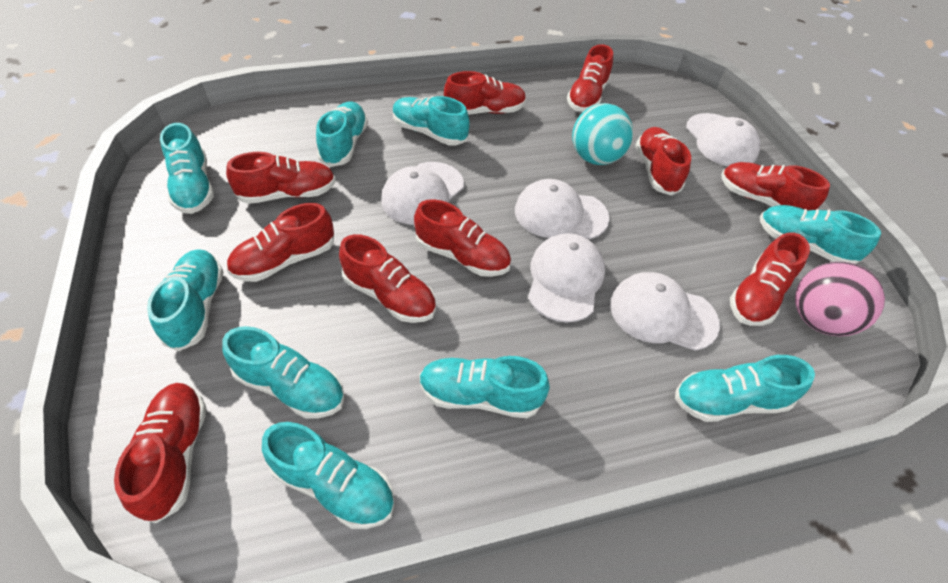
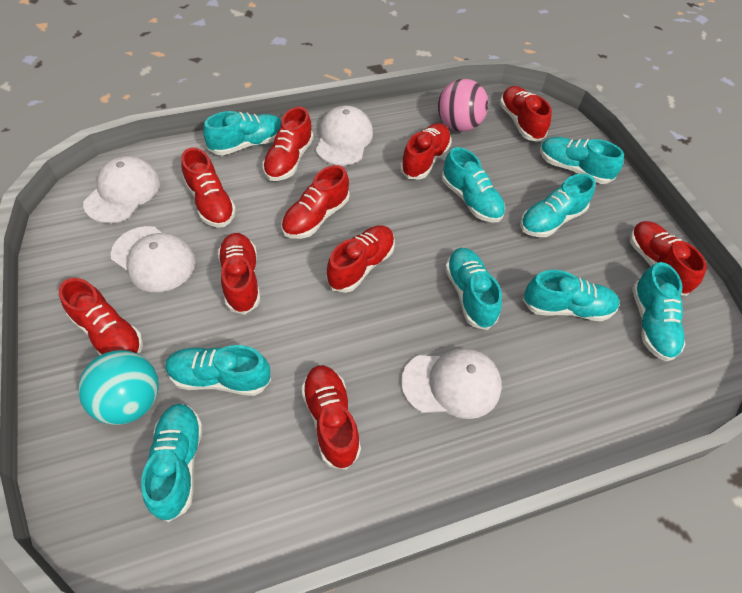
white cap: [381,162,464,225] [515,179,610,239] [528,233,605,323] [610,272,720,351] [686,113,760,166] = 5 -> [83,156,160,223] [111,226,195,292] [316,105,373,166] [401,348,502,419] = 4

